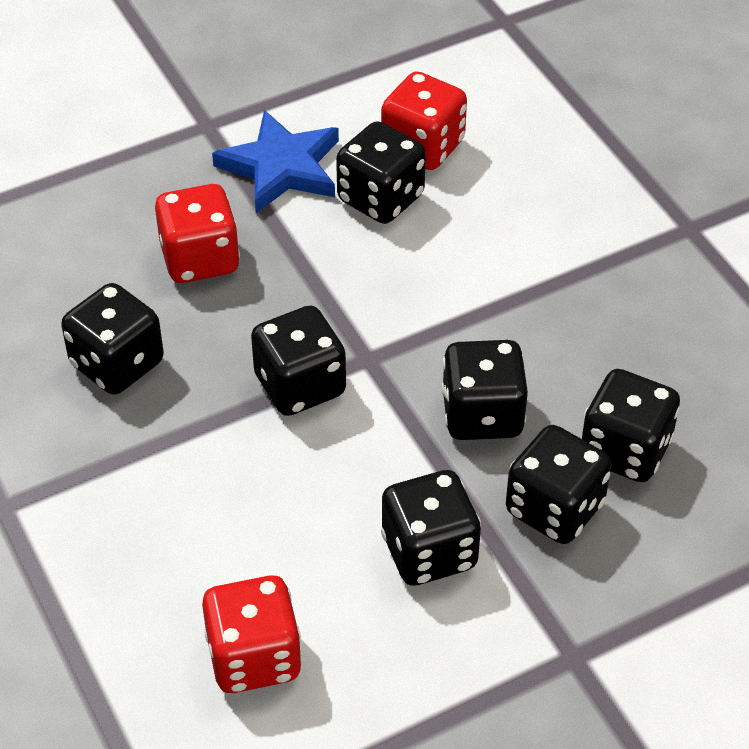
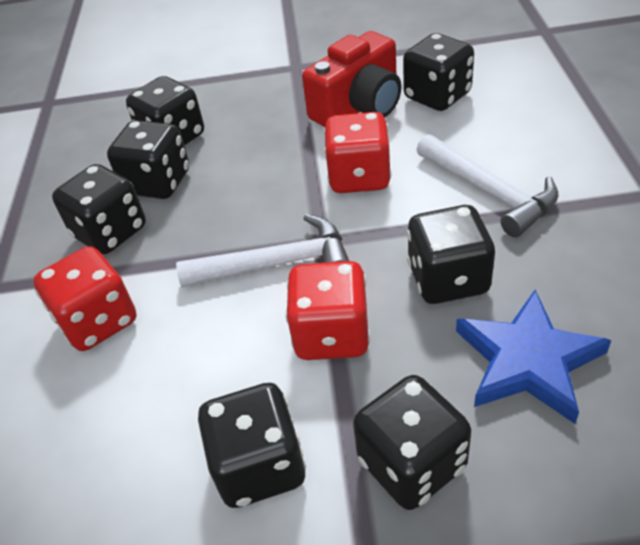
red camera: none = 0 -> [302,31,402,127] = 1
white hammer: none = 0 -> [176,214,349,287] [417,134,558,237] = 2

